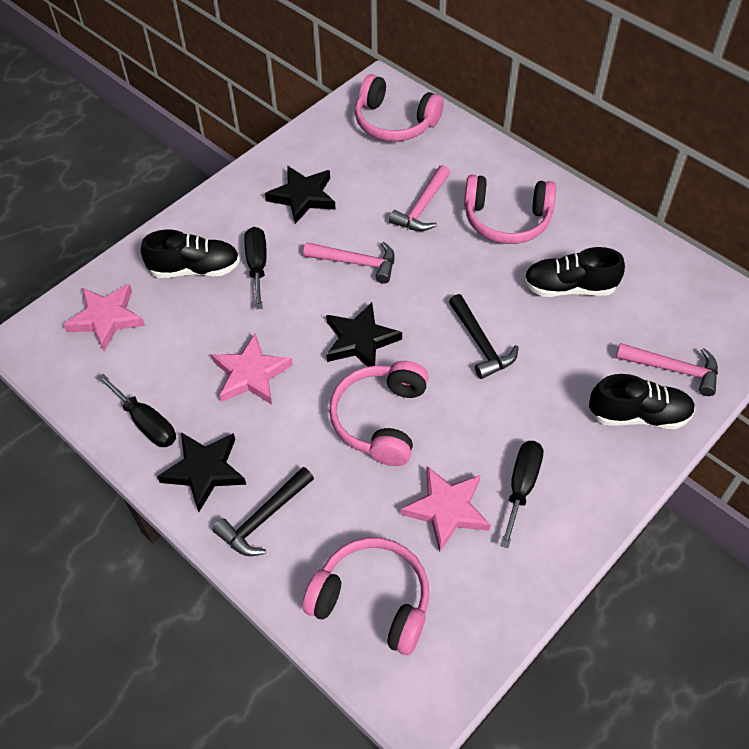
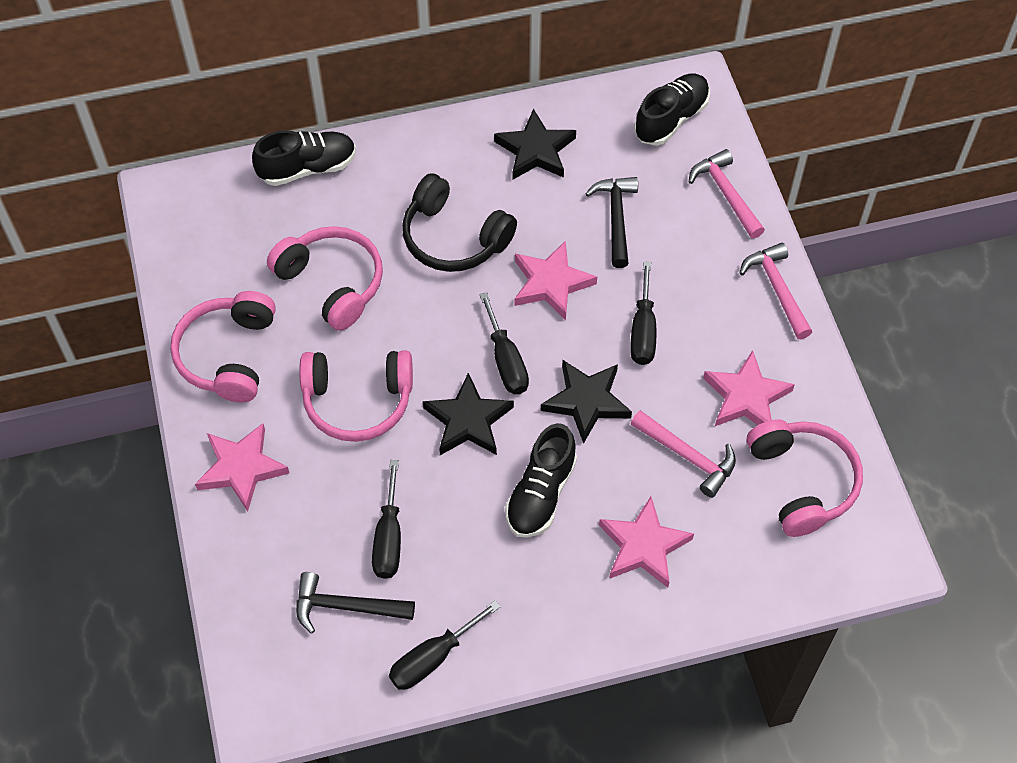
black headphones: none = 0 -> [402,173,517,272] = 1
black screwdriver: [97,374,176,447] [244,227,267,309] [500,441,543,548] = 3 -> [372,460,401,579] [389,600,501,690] [479,292,529,394] [630,261,656,365] = 4
pink star: [63,284,145,351] [212,333,293,404] [401,466,491,553] = 3 -> [195,423,289,511] [514,240,597,320] [599,496,694,588] [703,350,795,426] = 4

